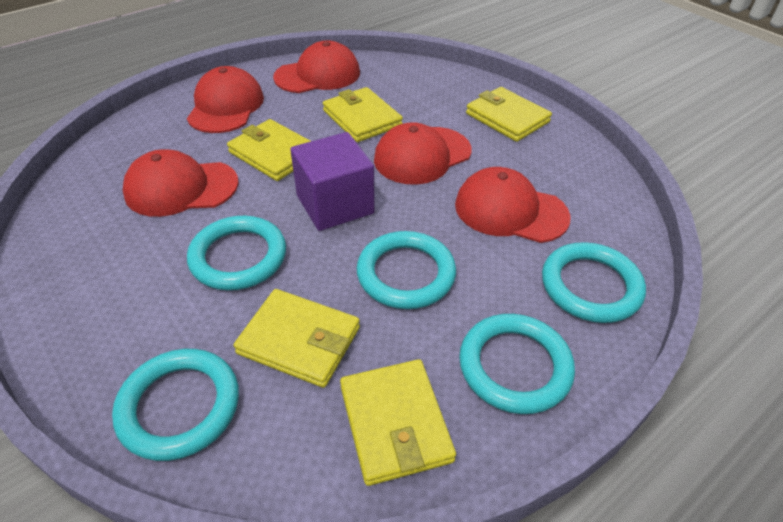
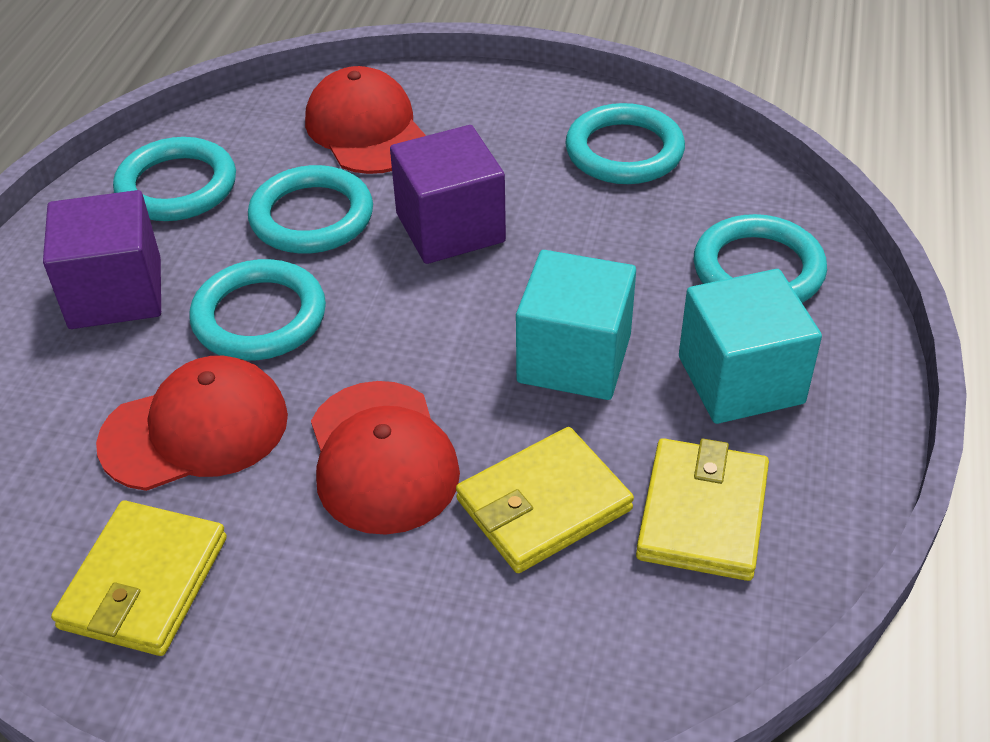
purple cube: [290,132,375,231] = 1 -> [43,190,161,329] [390,125,506,264] = 2
red cap: [123,149,239,217] [187,66,264,133] [273,41,360,93] [374,122,472,185] [455,167,571,243] = 5 -> [96,356,288,491] [305,66,426,174] [311,381,460,535] = 3
turquoise cube: none = 0 -> [516,250,636,400] [679,269,822,424] = 2
yellow wallet: [227,119,311,181] [233,289,360,388] [323,87,403,142] [340,359,456,486] [466,87,552,142] = 5 -> [51,501,227,656] [456,427,634,573] [636,438,769,581] = 3

